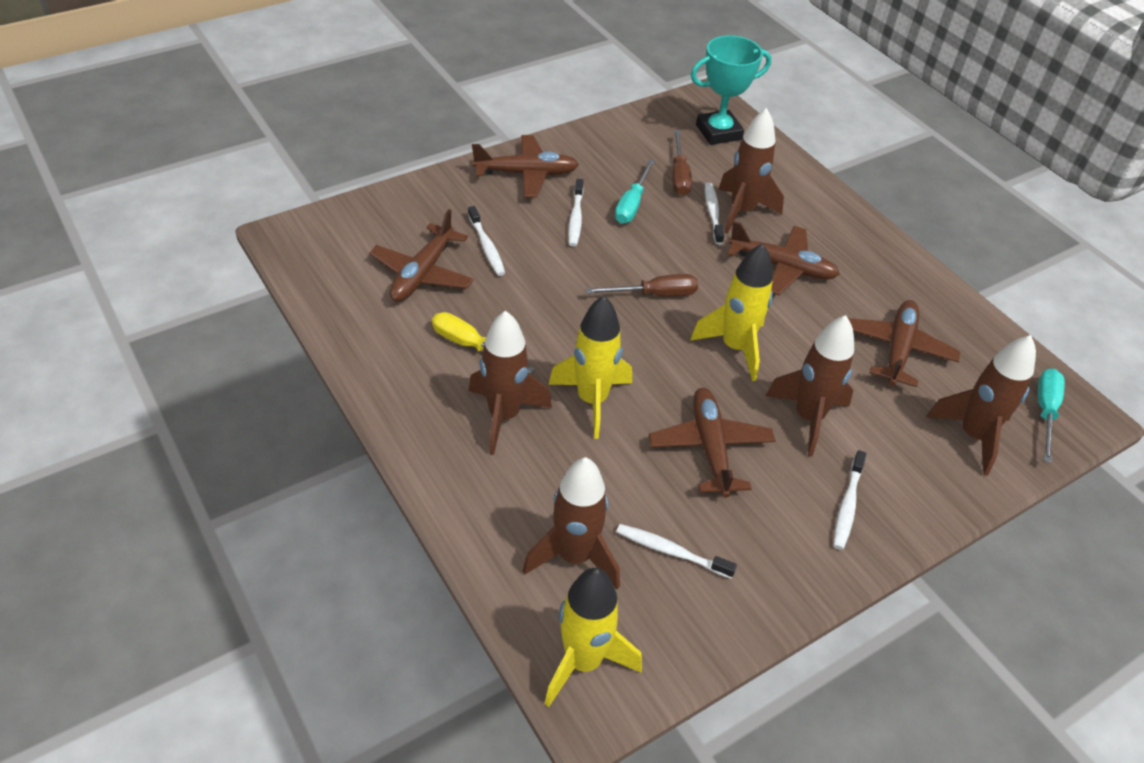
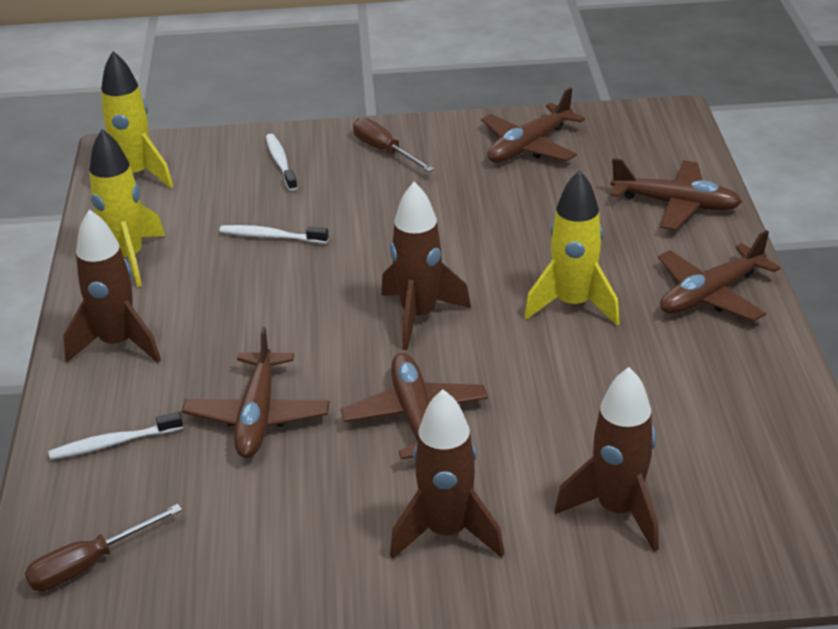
brown rocket: [469,311,552,455] [523,457,620,589] [718,108,784,234] [766,315,854,456] [926,335,1036,476] = 5 -> [64,209,161,363] [381,182,471,350] [390,389,504,559] [555,367,659,552] = 4
turquoise screwdriver: [615,159,655,224] [1038,369,1065,463] = 2 -> none = 0
turquoise trophy: [691,35,771,145] = 1 -> none = 0
white toothbrush: [468,206,505,276] [568,179,584,247] [616,524,737,579] [705,182,724,245] [833,450,867,550] = 5 -> [48,412,183,460] [219,225,329,244] [266,134,298,191] = 3
yellow screwdriver: [432,312,535,374] = 1 -> none = 0

